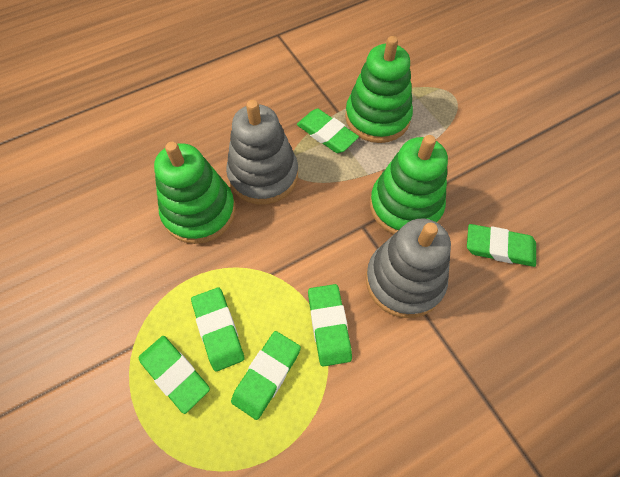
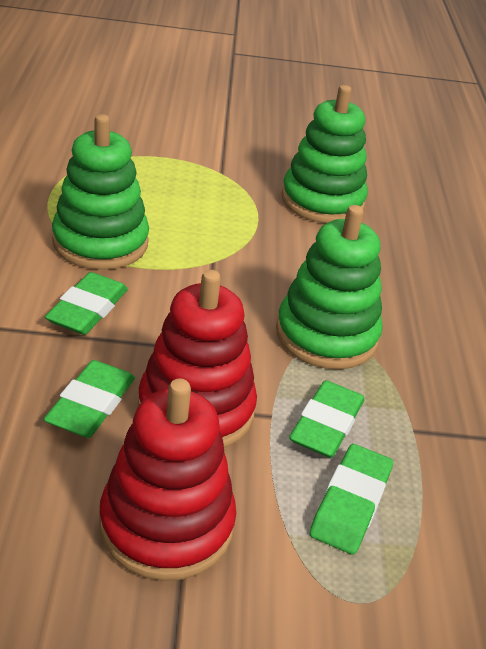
green eraser: [138,336,210,414] [191,287,244,372] [231,331,301,420] [297,108,359,153] [308,284,352,367] [467,224,536,267] = 6 -> [43,360,135,438] [45,272,128,335] [289,380,364,458] [310,444,393,555] = 4
grey stacking toy: [226,100,298,204] [366,219,451,318] = 2 -> none = 0
red stacking toy: none = 0 -> [99,379,236,581] [138,270,257,448] = 2

